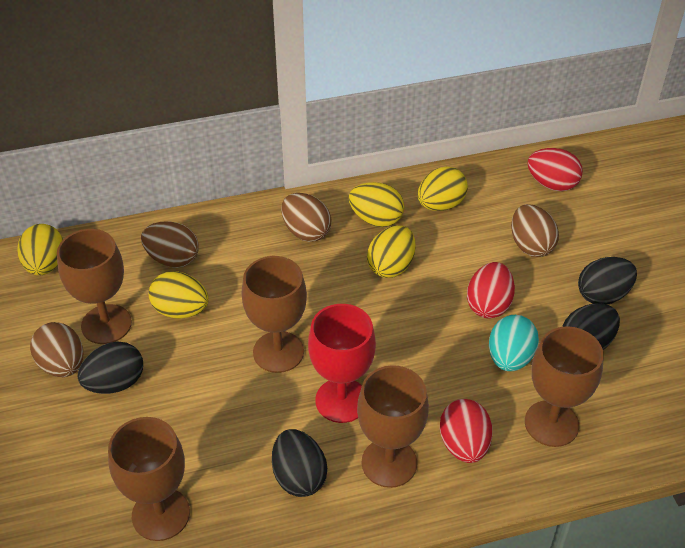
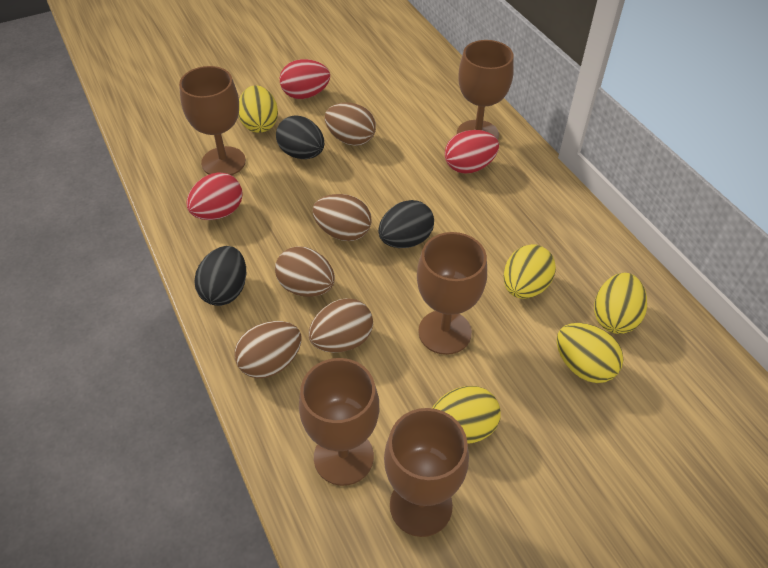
black egg: [77,342,143,394] [272,429,327,497] [562,303,620,350] [578,257,637,305] = 4 -> [194,246,246,306] [276,115,324,159] [378,200,434,248] = 3
brown egg: [30,322,83,377] [141,221,199,268] [281,193,332,242] [511,204,559,257] = 4 -> [234,321,301,378] [275,246,335,297] [309,298,373,353] [312,194,372,241] [325,103,376,146] = 5
red goblet: [308,304,376,423] = 1 -> none = 0
turquoise egg: [489,315,539,371] = 1 -> none = 0

